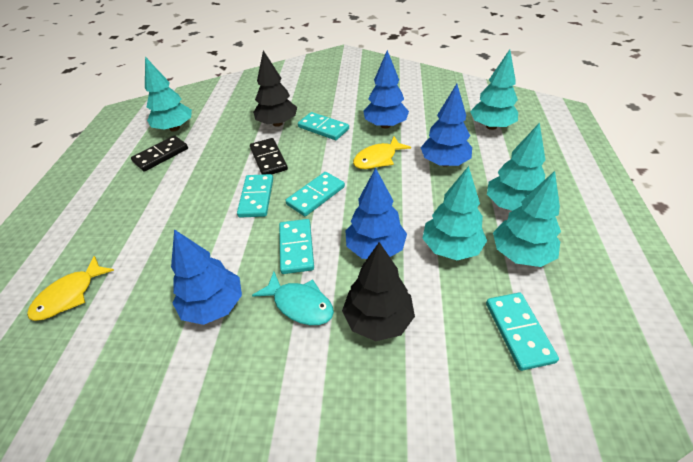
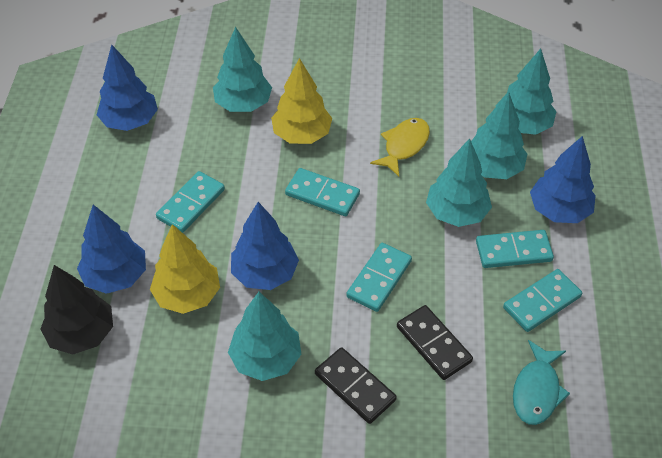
black tree: [253,50,297,127] [342,242,415,341] = 2 -> [40,265,113,354] = 1
yellow fish: [27,256,114,321] [353,137,411,169] = 2 -> [370,118,430,176] = 1
yellow tree: none = 0 -> [150,224,220,314] [271,58,332,144] = 2

